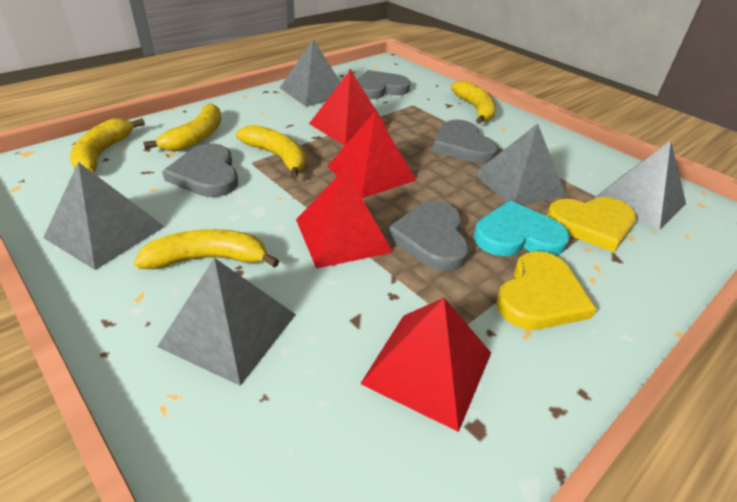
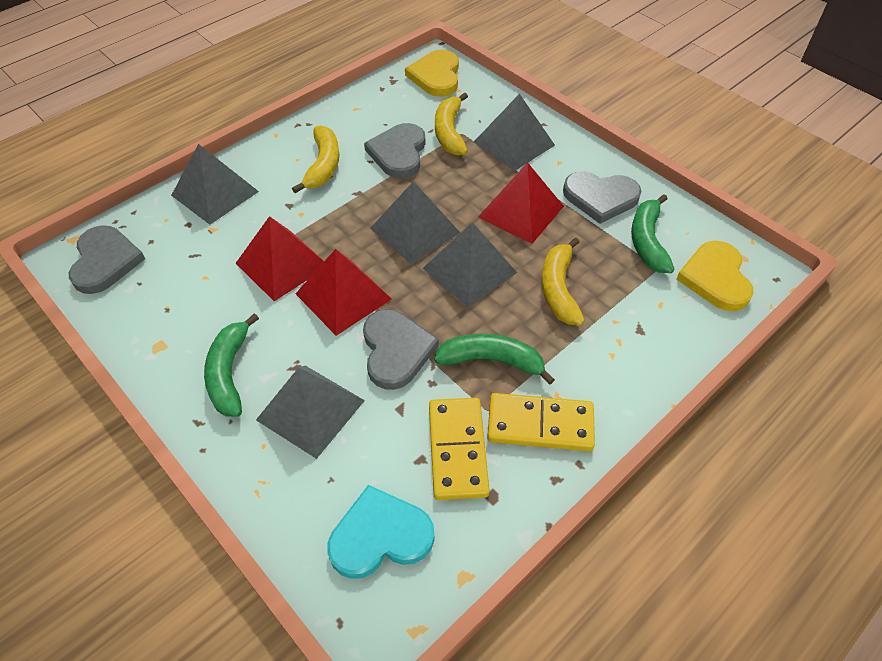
green banana: none = 0 -> [204,313,259,417] [434,334,555,385] [631,194,674,273] = 3
red pyramid: [296,168,393,268] [309,70,388,146] [327,112,416,198] [360,298,491,432] = 4 -> [236,216,324,301] [296,249,392,336] [478,162,564,244] = 3
yellow banana: [70,118,145,172] [134,229,279,269] [143,103,221,151] [236,125,306,179] [451,81,496,124] = 5 -> [292,125,339,194] [435,92,468,156] [541,238,585,325] = 3
yellow domino: none = 0 -> [429,398,490,500] [487,393,595,451] = 2

